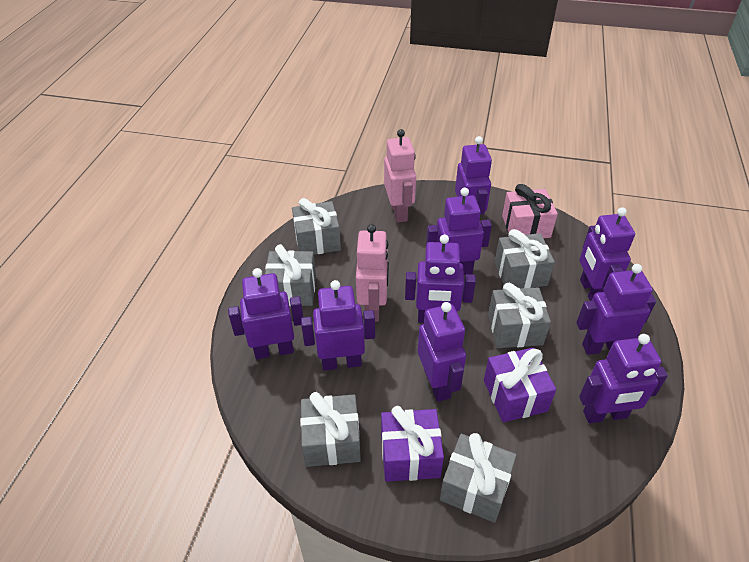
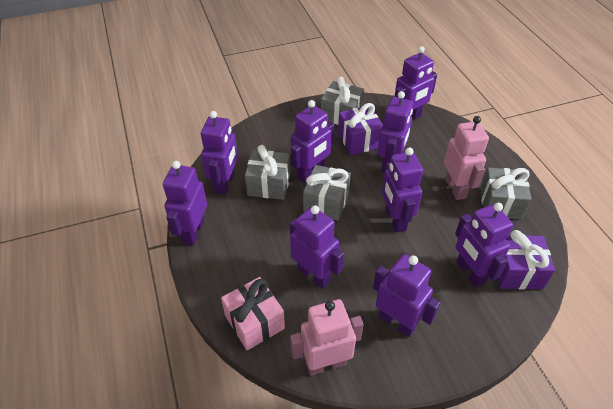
grey gift: [265,244,316,306] [292,198,341,255] [300,392,361,467] [440,433,516,523] [488,283,551,348] [495,229,555,289] = 6 -> [245,145,290,200] [303,165,351,221] [321,77,364,125] [480,167,531,220] = 4

